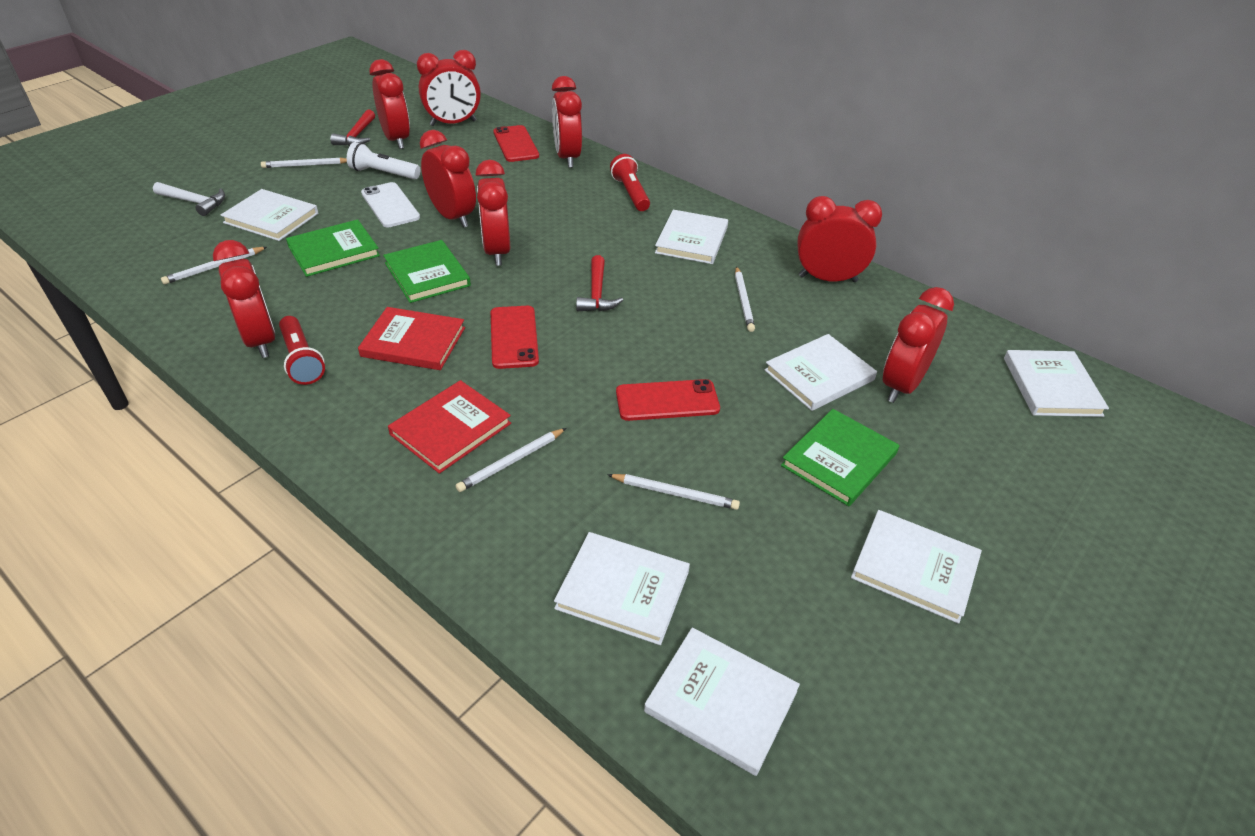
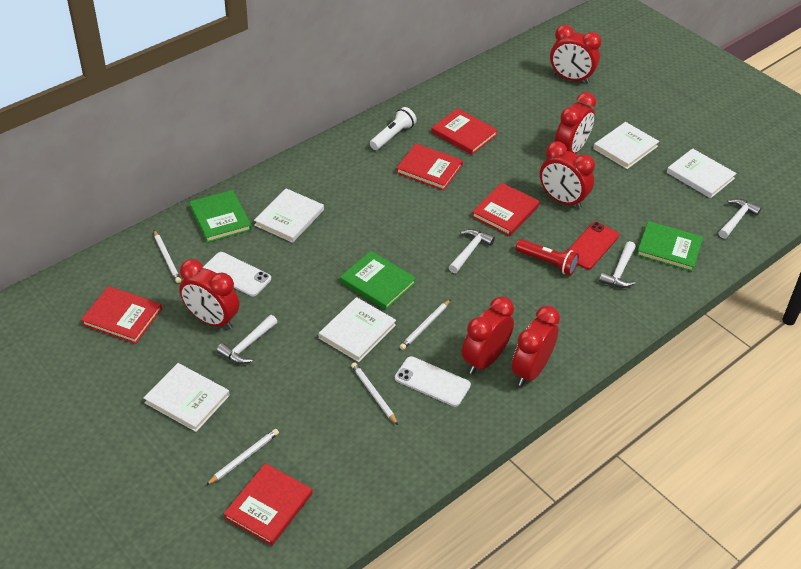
red book: [358,307,465,370] [388,380,511,474] = 2 -> [81,286,162,344] [224,463,312,546] [396,144,463,191] [431,108,498,155] [472,183,540,236] = 5
red clock: [213,240,275,358] [369,59,410,149] [417,50,481,126] [420,130,476,228] [475,160,510,266] [552,76,582,168] [797,196,882,282] [883,287,954,403] = 8 -> [179,259,239,330] [462,297,514,374] [512,306,560,386] [540,141,595,209] [550,25,601,84] [555,92,596,154] = 6
red flashlight: [279,316,325,385] [610,154,650,211] = 2 -> [516,239,579,275] = 1
red hammer: [330,110,375,146] [576,255,623,311] = 2 -> none = 0
red phone: [491,306,539,369] [493,125,539,162] [616,379,720,421] = 3 -> [567,222,619,269] = 1
white book: [221,189,319,241] [554,532,690,645] [644,628,800,776] [655,210,728,264] [765,334,877,411] [851,510,982,624] [1004,350,1109,417] = 7 -> [144,363,230,432] [254,188,324,243] [319,297,396,362] [593,122,659,169] [667,148,737,198] = 5
white hammer: [153,182,225,216] = 1 -> [217,315,277,364] [449,229,495,273] [599,241,636,288] [719,199,762,239] = 4
white pencil: [161,247,267,284] [261,158,347,168] [456,428,566,492] [607,474,740,510] [735,266,755,332] = 5 -> [154,230,181,283] [206,429,279,485] [351,362,398,425] [400,299,451,350] = 4
white phone: [361,182,420,227] = 1 -> [203,252,271,296] [395,356,471,407] = 2

